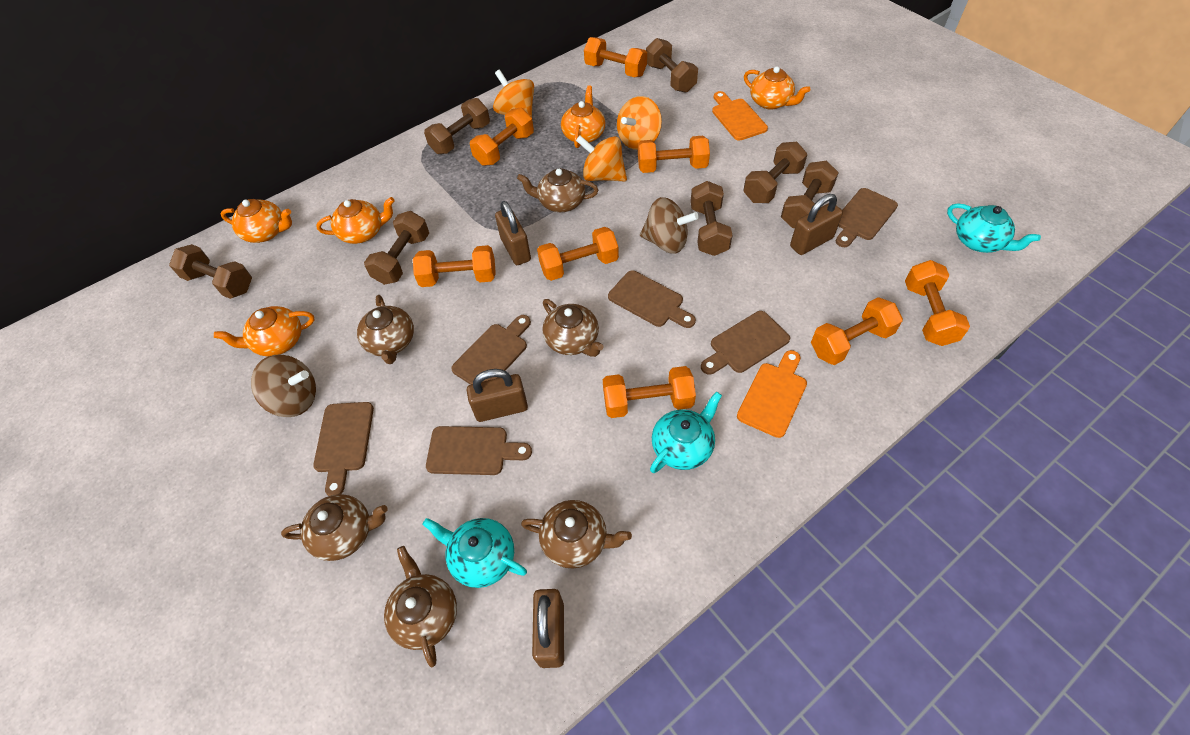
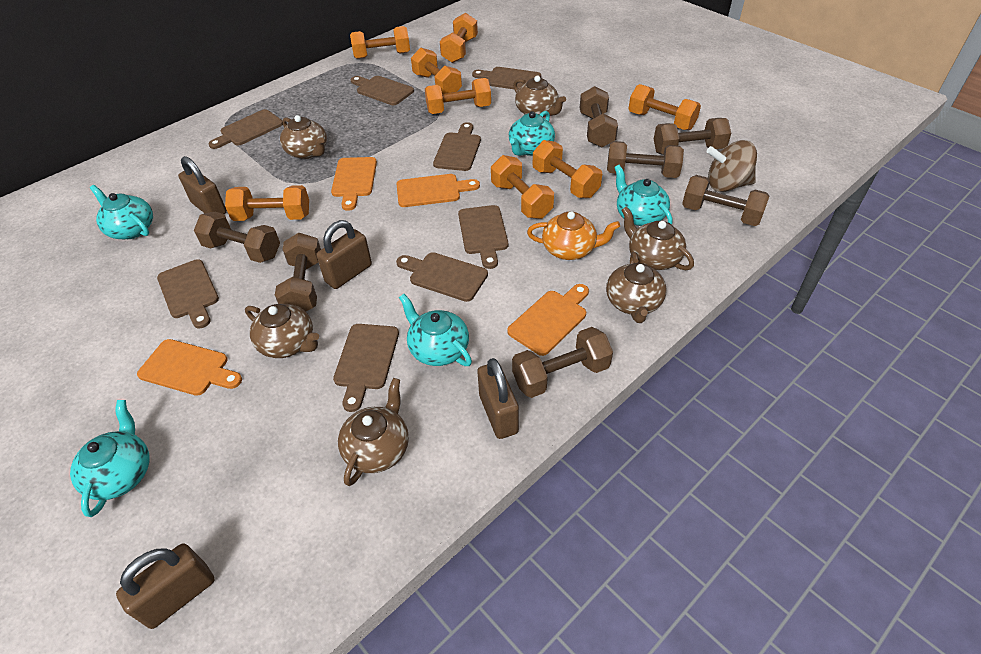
brown cutting board: [313,402,374,496] [426,426,532,475] [451,315,531,385] [608,270,696,328] [701,311,790,375] [836,188,898,247] = 6 -> [157,259,219,328] [209,109,283,149] [333,324,399,412] [351,76,414,105] [396,252,488,302] [433,122,481,171] [458,205,508,269] [472,67,541,89] = 8
brown spinning top: [251,354,316,417] [640,197,699,254] = 2 -> [707,140,757,192] = 1
orange cutting board: [712,91,768,141] [737,350,807,438] = 2 -> [137,339,242,396] [331,157,377,211] [397,174,480,207] [507,284,589,356] = 4
orange spinning top: [493,70,534,117] [576,135,627,181] [617,96,662,150] = 3 -> none = 0
orange teapot: [214,306,314,356] [220,199,292,243] [316,197,395,244] [561,85,605,148] [744,66,810,110] = 5 -> [527,211,620,260] = 1
turquoise teapot: [422,518,527,588] [650,392,722,473] [947,203,1041,253] = 3 -> [70,400,150,517] [90,185,153,239] [399,294,472,366] [509,111,555,156] [614,165,673,226] = 5

